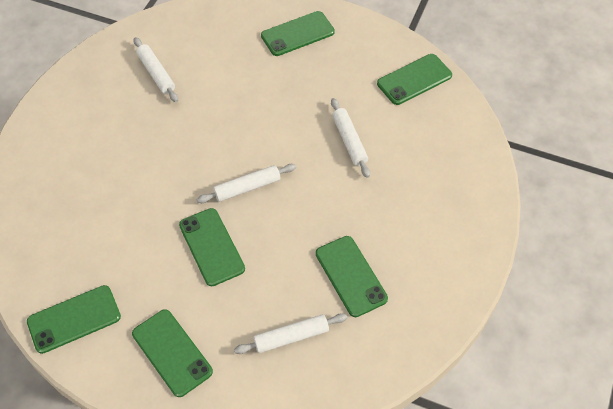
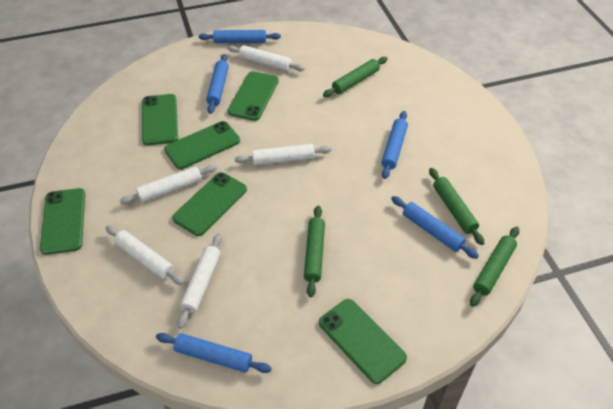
blue rolling pin: none = 0 -> [156,333,271,373] [199,30,281,43] [206,54,229,114] [381,111,408,179] [391,196,479,259] = 5
green rolling pin: none = 0 -> [304,206,325,297] [323,57,388,97] [429,168,484,245] [470,226,519,307] = 4
white rolling pin: [134,37,178,102] [197,164,296,203] [234,313,347,354] [331,98,370,178] = 4 -> [105,225,184,285] [119,165,217,204] [177,233,222,329] [227,45,305,71] [235,144,331,165] = 5

